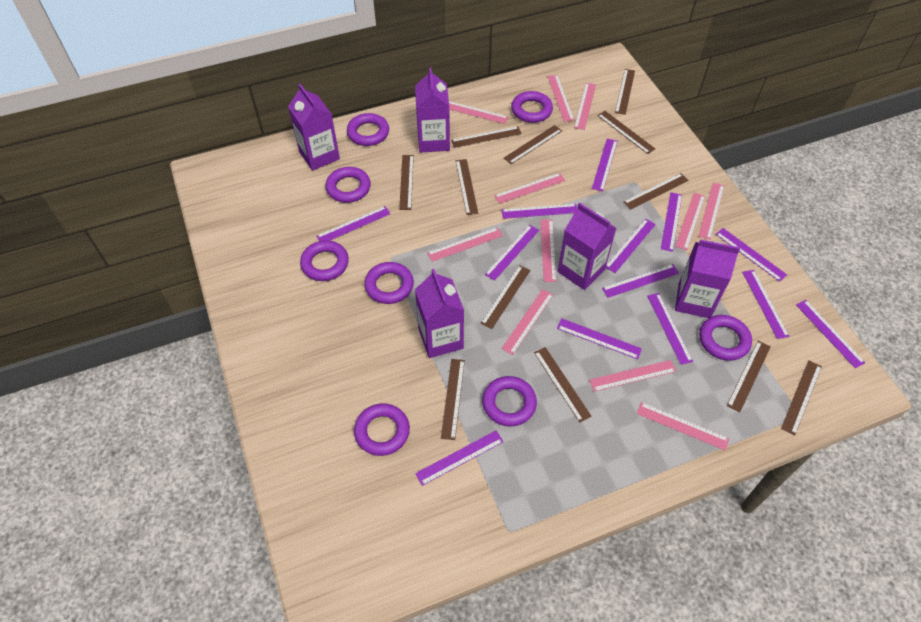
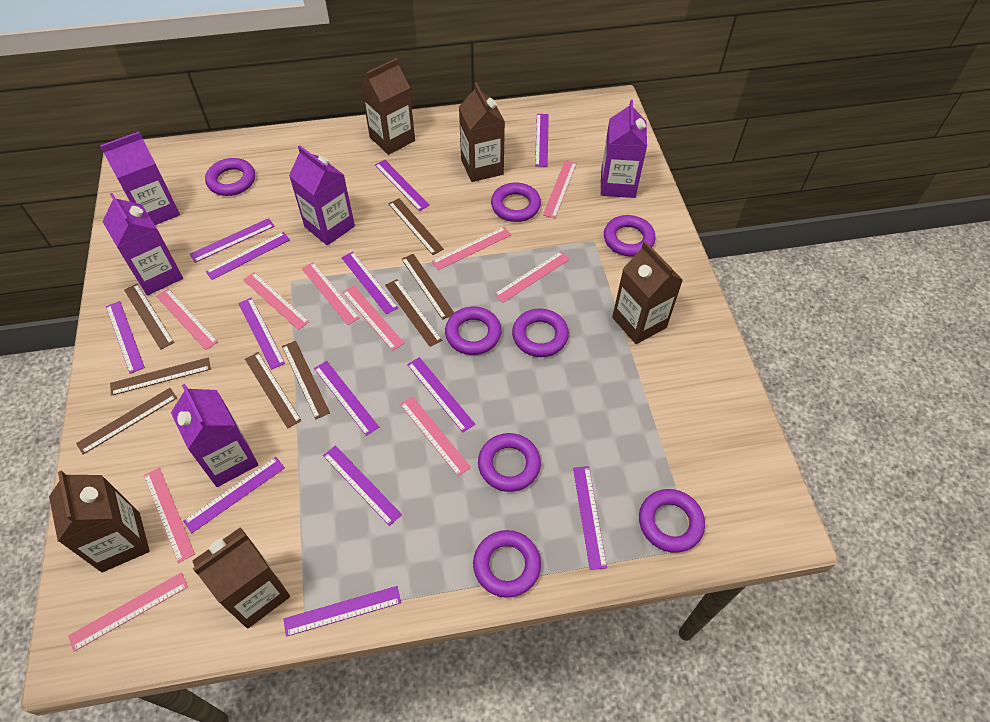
brown carton: none = 0 -> [49,471,150,572] [192,527,290,629] [361,58,415,155] [459,83,505,182] [612,241,683,344] = 5
brown ruler: [399,155,414,210] [441,359,465,440] [451,126,522,148] [456,159,478,215] [481,265,530,329] [504,125,562,164] [534,347,592,423] [597,111,655,154] [615,69,635,115] [623,173,689,210] [727,341,771,412] [781,360,822,435] = 12 -> [76,388,177,454] [110,357,211,396] [124,284,174,350] [245,352,302,429] [282,341,330,419] [385,279,442,347] [388,198,444,255] [401,254,454,320] = 8
pink ruler: [427,227,503,262] [449,101,508,124] [494,173,565,204] [501,289,553,355] [541,219,556,282] [548,75,574,121] [574,83,596,130] [589,360,676,392] [637,402,729,451] [675,193,705,250] [698,183,724,240] = 11 -> [68,572,188,652] [144,468,195,563] [156,288,218,350] [243,272,309,330] [302,262,360,325] [342,285,404,351] [400,396,471,476] [431,227,511,270] [494,251,570,303] [543,160,577,218] = 10

